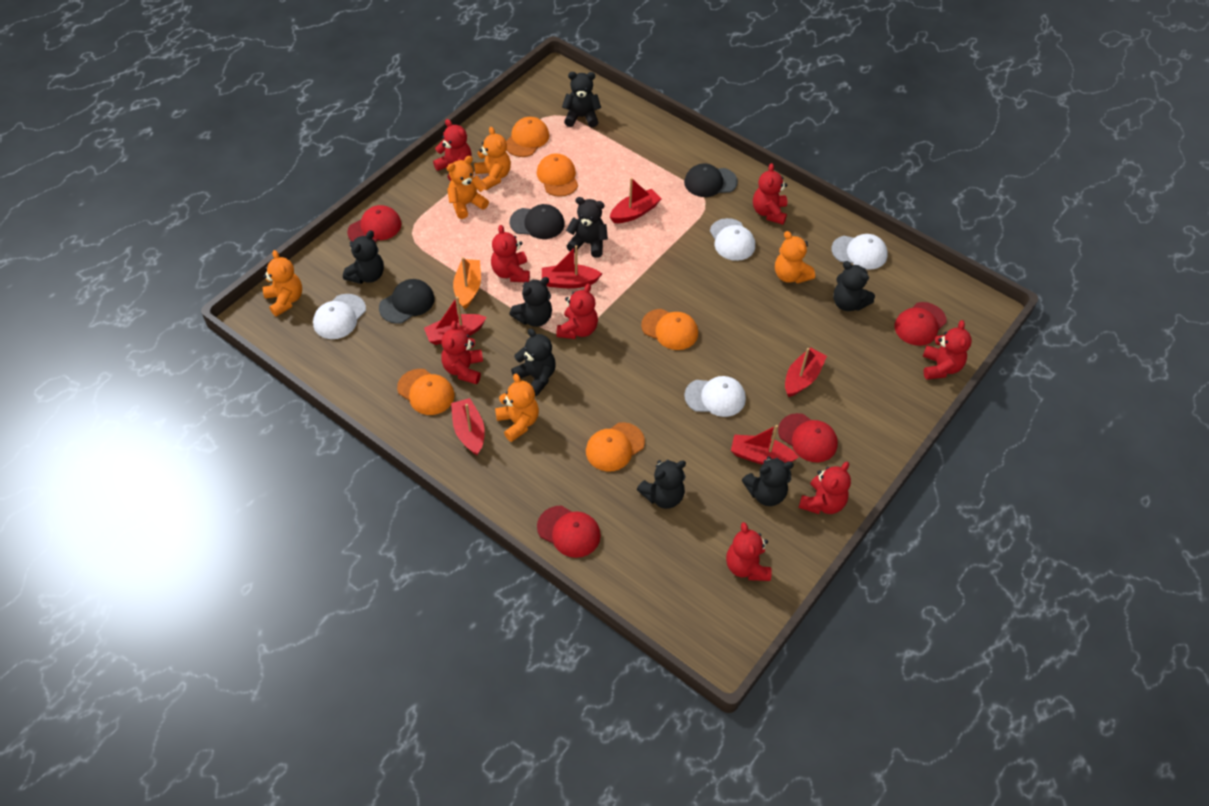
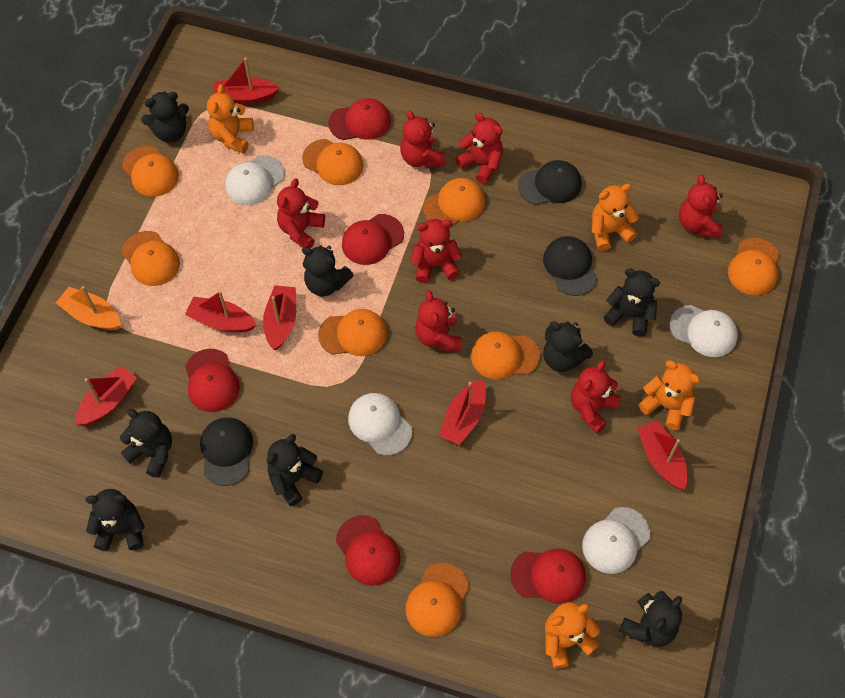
orange cap: [397,369,455,415] [506,117,549,157] [537,153,578,197] [586,422,645,471] [641,309,698,350] = 5 -> [122,146,179,197] [122,231,180,286] [302,139,363,185] [318,309,387,356] [406,563,469,637] [423,178,485,225] [471,331,540,380] [728,238,780,295] = 8
orange teddy bear: [263,250,302,317] [447,156,489,219] [474,127,511,190] [495,374,539,442] [775,231,815,284] = 5 -> [207,84,254,154] [545,602,600,669] [592,183,639,251] [638,360,700,430] = 4
red cap: [347,205,401,242] [537,506,601,558] [778,413,838,462] [894,302,947,346] = 4 -> [185,349,240,412] [328,98,391,140] [336,515,401,586] [342,214,404,265] [510,549,586,604] = 5
red teddy bear: [433,119,472,181] [441,321,483,384] [491,225,530,282] [556,284,598,339] [726,522,772,581] [753,163,787,225] [799,462,851,514] [923,320,972,380] = 8 -> [277,179,325,249] [400,110,446,169] [411,219,462,283] [415,290,462,351] [455,113,503,184] [571,360,621,433] [679,175,723,238] = 7

